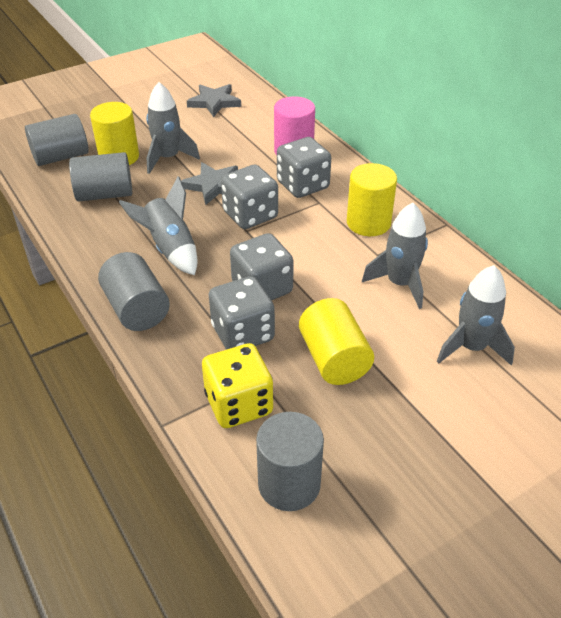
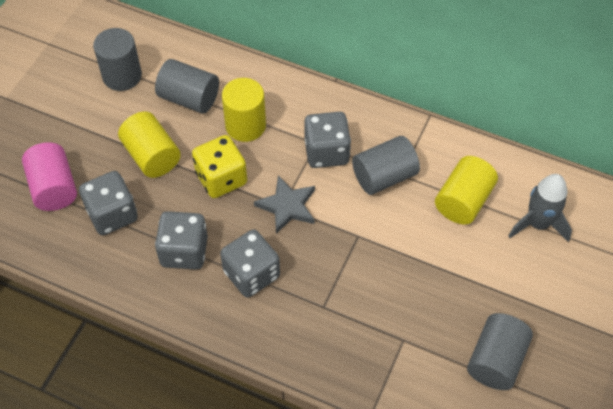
grey rocket: [119,176,198,275] [146,82,200,174] [362,203,428,309] [437,265,515,365] = 4 -> [509,174,572,242] = 1
grey star: [181,162,238,205] [187,84,241,117] = 2 -> [254,175,315,234] = 1

